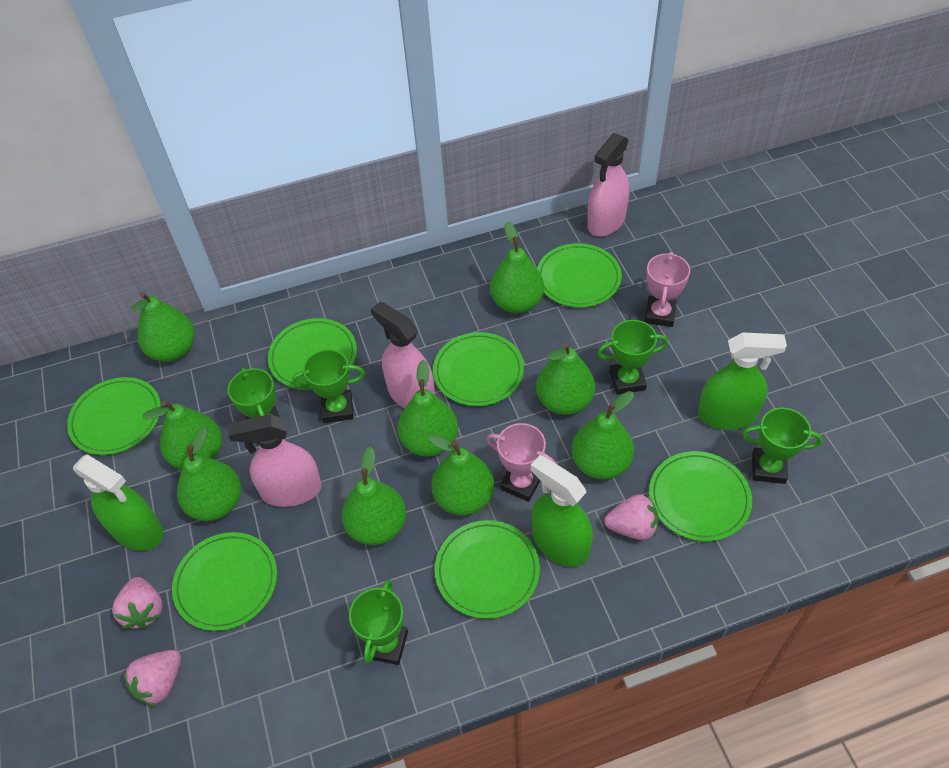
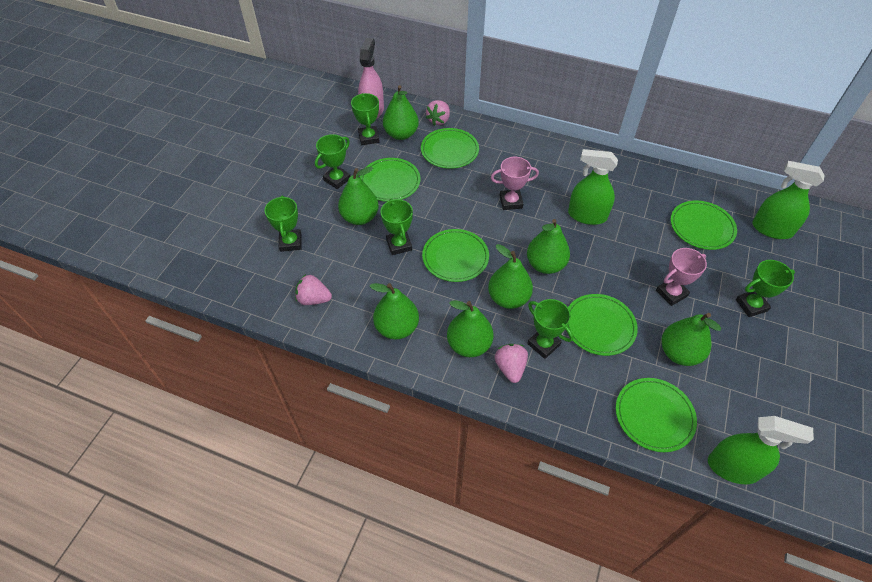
green pear: [131,292,195,362] [142,400,222,470] [177,426,241,521] [342,446,406,545] [398,360,458,457] [428,434,494,516] [490,221,544,313] [536,343,595,415] [572,391,634,480] = 9 -> [338,167,379,225] [370,283,419,339] [383,85,419,140] [447,300,493,357] [488,244,533,309] [527,219,570,274] [661,313,721,366] = 7
green plate: [67,377,161,455] [172,532,277,631] [268,318,357,390] [433,332,524,406] [435,520,540,619] [537,243,622,308] [649,451,752,541] = 7 -> [360,158,421,202] [421,128,479,169] [422,229,489,282] [567,294,638,356] [616,378,697,452] [670,200,737,250] = 6
green trophy: [228,368,280,445] [292,349,365,423] [349,579,408,665] [597,320,668,395] [742,408,823,484] = 5 -> [264,195,302,252] [315,134,351,189] [351,93,380,145] [380,198,413,255] [527,299,573,359] [736,260,795,317] = 6
pink spray bottle: [228,414,322,507] [371,302,435,408] [587,133,630,236] = 3 -> [358,38,384,119] = 1

